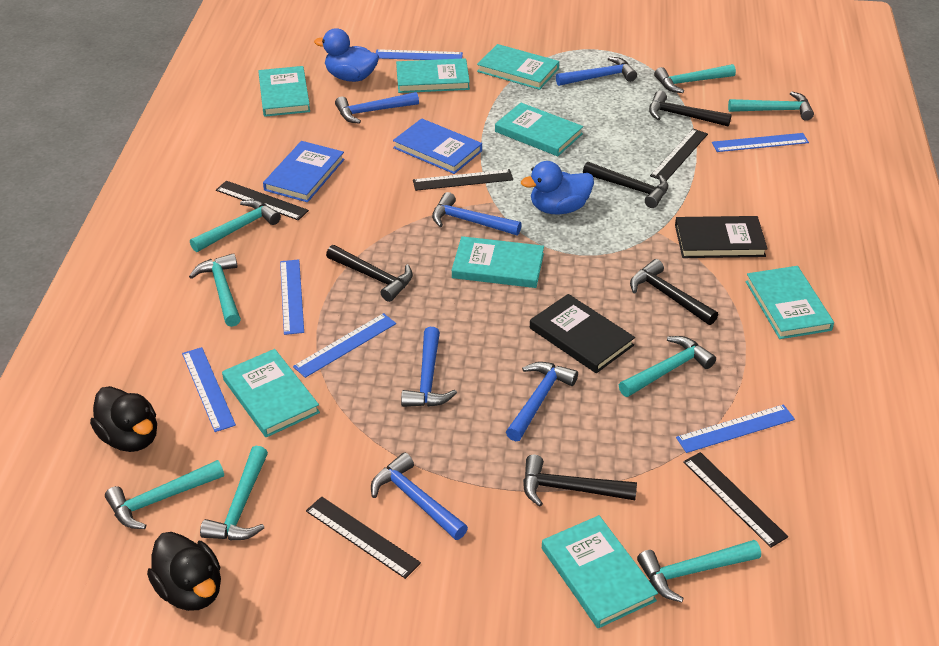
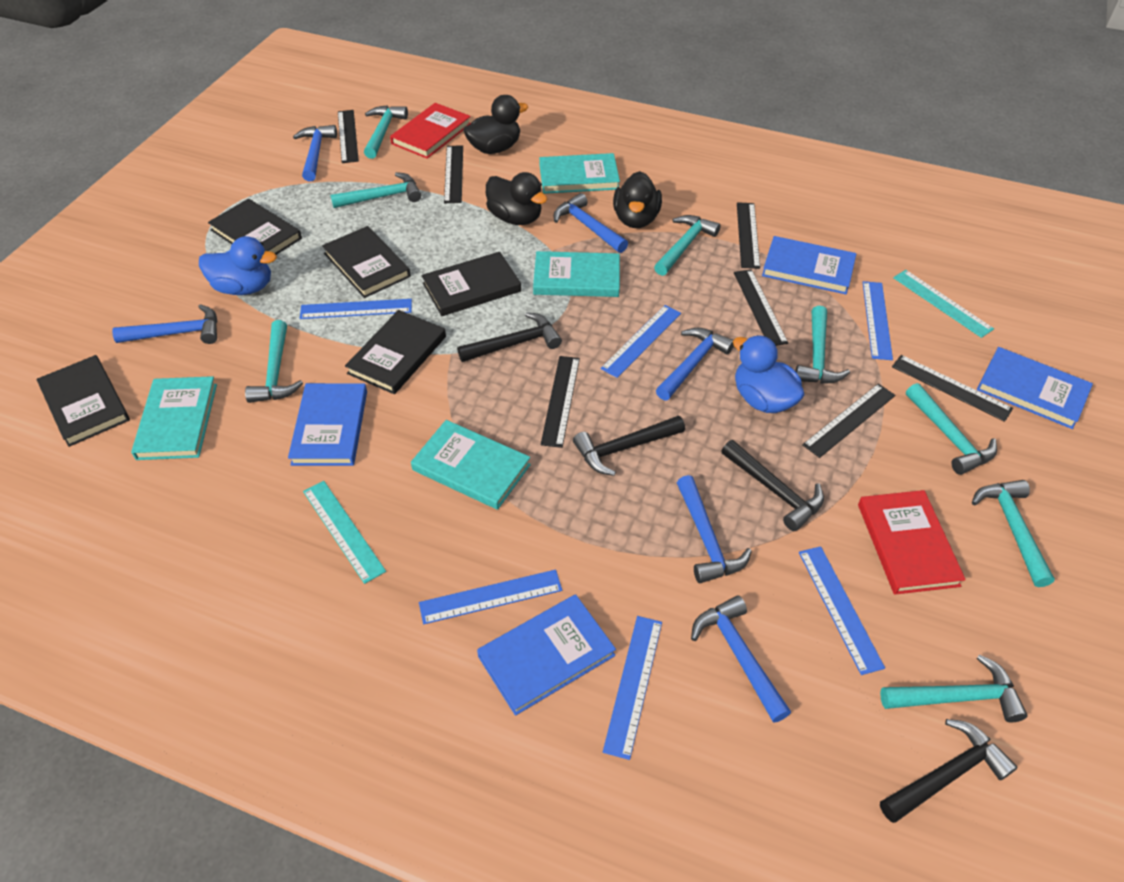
black book: [530,294,635,373] [675,216,768,258] = 2 -> [36,355,130,447] [208,199,302,255] [322,226,411,298] [345,310,446,394] [421,252,521,316] = 5
black duck: [90,386,157,452] [147,532,221,611] = 2 -> [463,95,528,154] [486,172,547,225] [613,171,662,228] = 3
black hammer: [326,245,413,302] [523,455,637,507] [583,161,668,208] [630,259,718,325] [649,91,732,127] = 5 -> [457,312,562,362] [573,416,685,476] [721,440,824,531] [880,719,1018,823] = 4
black ruler: [216,181,309,220] [306,496,421,579] [413,169,513,191] [650,129,708,181] [683,452,788,548] = 5 -> [338,110,359,163] [444,145,463,203] [541,356,580,448] [734,269,788,346] [737,202,760,269] [802,384,895,458] [892,355,1013,422] = 7
blue book: [263,141,345,202] [393,118,482,174] = 2 -> [288,383,367,466] [477,594,616,716] [762,236,856,294] [977,347,1093,429] = 4
red book: none = 0 -> [390,103,471,159] [858,490,966,595] = 2
turquoise book: [222,349,320,437] [258,66,310,117] [396,58,470,93] [452,236,544,288] [477,44,559,90] [495,103,583,156] [542,515,658,628] [745,266,834,339] = 8 -> [131,376,217,460] [411,420,531,510] [533,251,620,297] [539,153,620,194] = 4
turquoise ruler: none = 0 -> [303,481,386,584] [893,270,994,338] = 2

